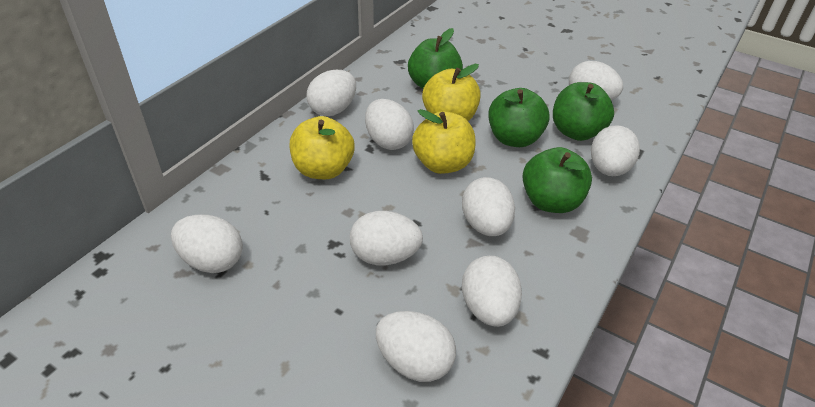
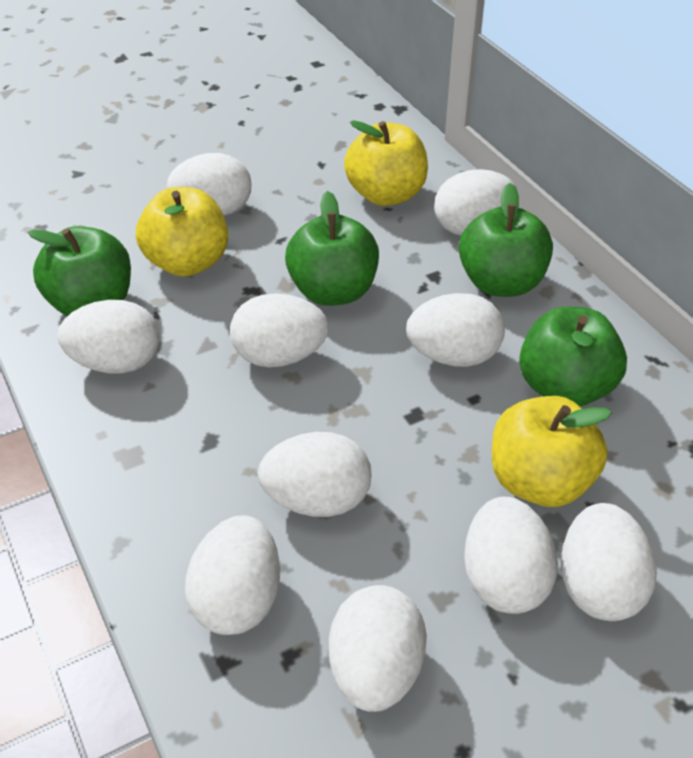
white egg: [171,215,243,273] [307,70,356,116] [350,211,423,265] [365,99,414,150] [376,311,456,382] [462,177,515,236] [462,256,522,327] [569,61,623,100] [591,125,640,176] = 9 -> [58,300,160,374] [167,153,251,216] [185,515,280,635] [230,293,329,368] [258,432,371,517] [329,585,427,712] [406,293,505,367] [434,169,518,235] [464,497,558,614] [561,503,657,621] = 10

